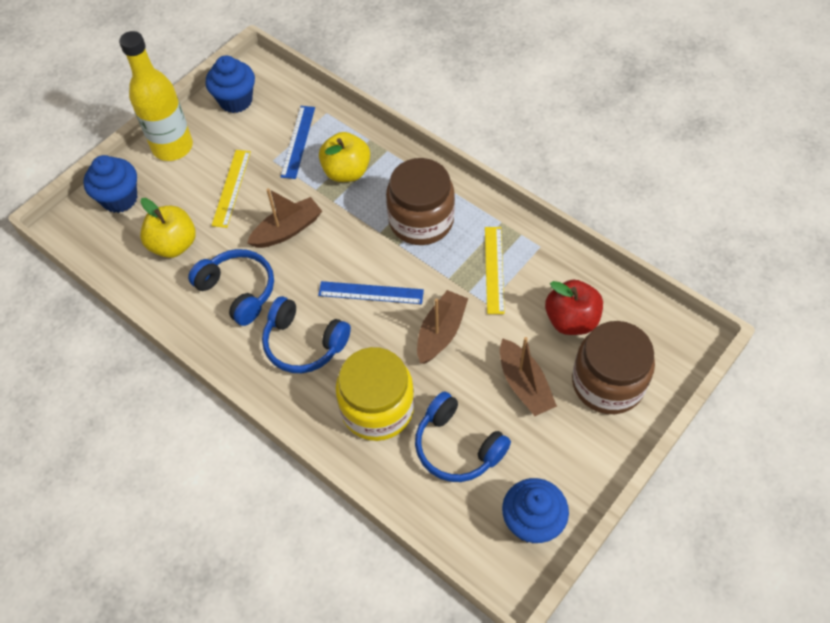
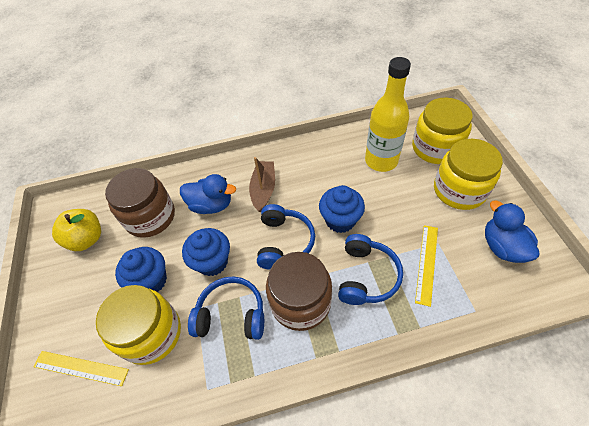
blue duck: none = 0 -> [180,174,236,214] [485,200,539,263] = 2
blue ruler: [281,106,315,179] [318,281,424,304] = 2 -> none = 0
brown boat: [247,188,322,248] [417,290,468,364] [500,337,557,416] = 3 -> [249,157,275,212] = 1
red apple: [545,280,603,335] = 1 -> none = 0
yellow apple: [140,198,196,258] [319,132,370,182] = 2 -> [52,209,101,251] = 1
yellow jar: [336,347,415,441] = 1 -> [96,285,181,365] [412,98,473,164] [434,139,503,210] = 3

